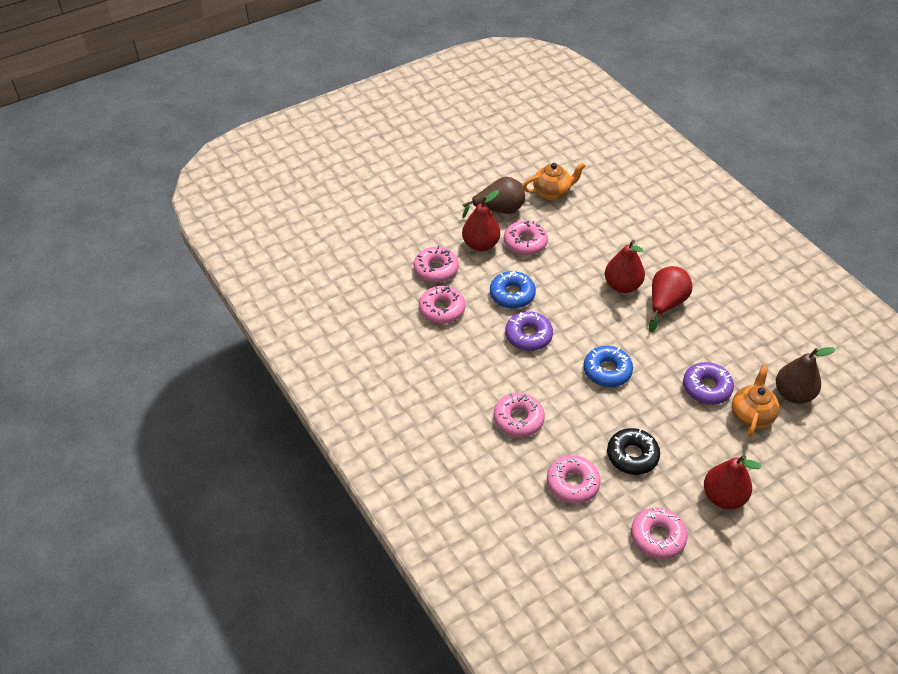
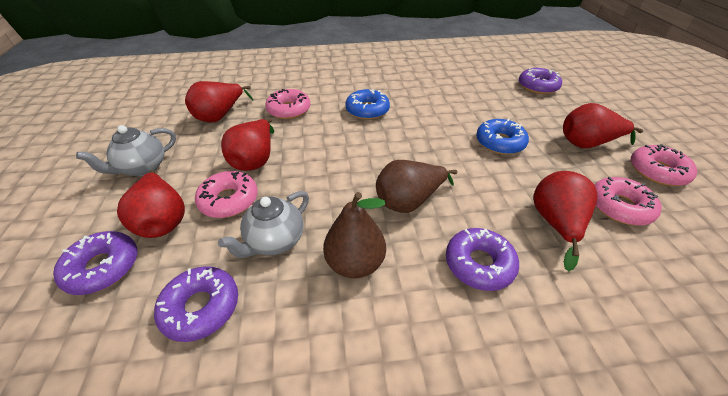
black donut: [607,428,660,475] = 1 -> none = 0
grey teapot: none = 0 -> [76,125,176,176] [218,191,309,258] = 2
orange teapot: [523,162,585,200] [732,365,779,437] = 2 -> none = 0
pink donut: [414,246,459,283] [419,286,465,324] [494,393,545,437] [504,221,548,255] [547,455,601,504] [631,507,688,560] = 6 -> [195,171,258,218] [265,89,310,119] [594,177,662,225] [631,144,697,186] = 4
purple donut: [505,311,553,351] [683,362,734,405] = 2 -> [53,231,137,295] [154,266,238,342] [446,228,519,291] [519,68,562,94] = 4
red pear: [462,190,500,251] [605,240,645,293] [649,266,692,332] [704,455,762,509] = 4 -> [117,170,185,238] [185,81,253,122] [221,118,274,171] [533,171,598,272] [563,103,643,148] = 5

